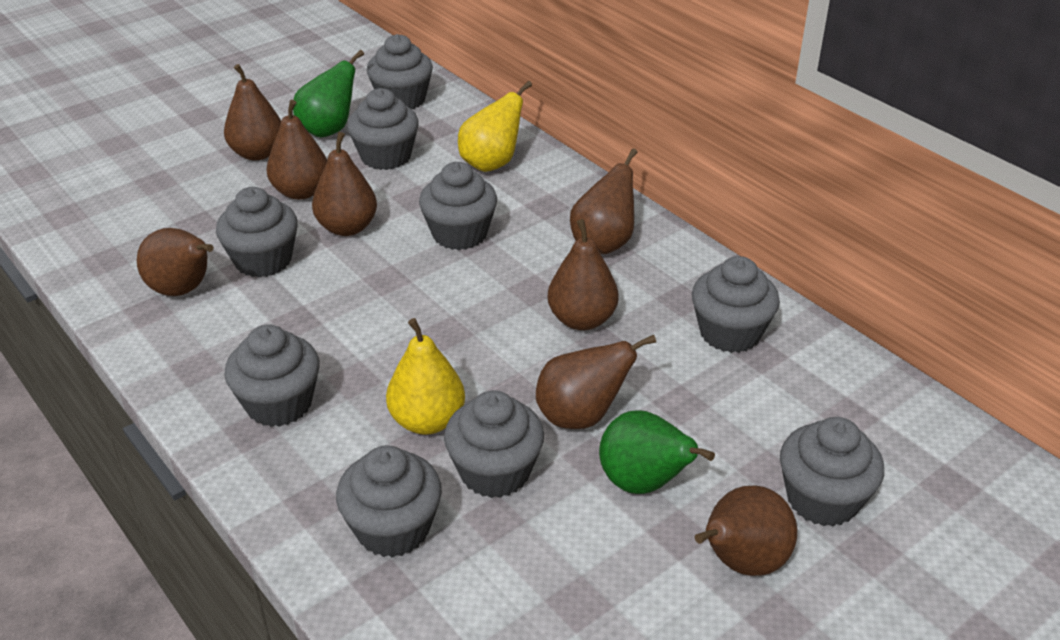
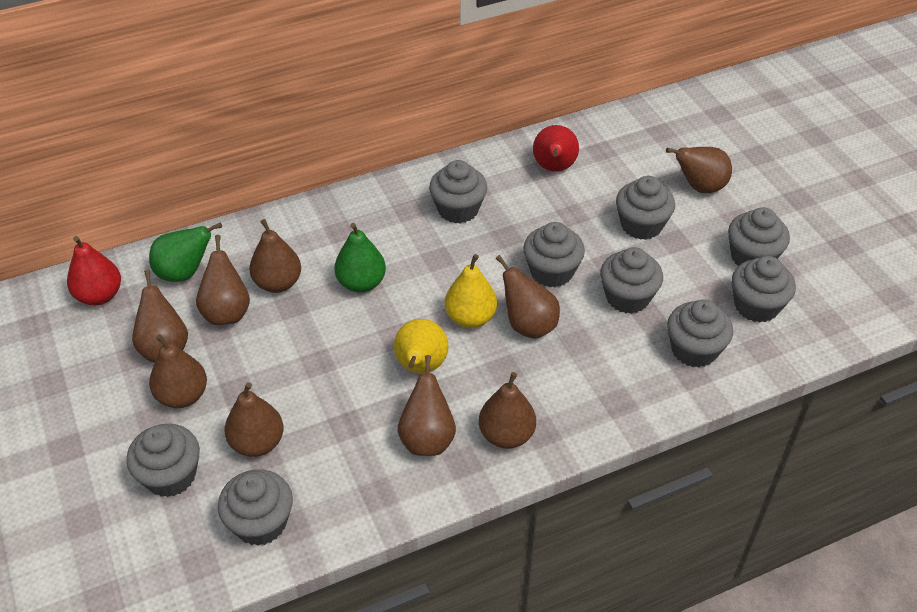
brown pear: [137,228,214,296] [224,64,281,161] [267,100,327,200] [312,132,377,236] [536,335,657,429] [547,219,619,330] [570,148,638,254] [695,485,797,576] = 8 -> [132,270,188,362] [149,334,207,408] [196,235,250,325] [225,382,284,457] [249,219,301,293] [398,355,456,456] [479,372,536,449] [496,255,560,339] [666,147,732,193] = 9
red pear: none = 0 -> [67,236,121,305] [533,125,579,172] = 2

